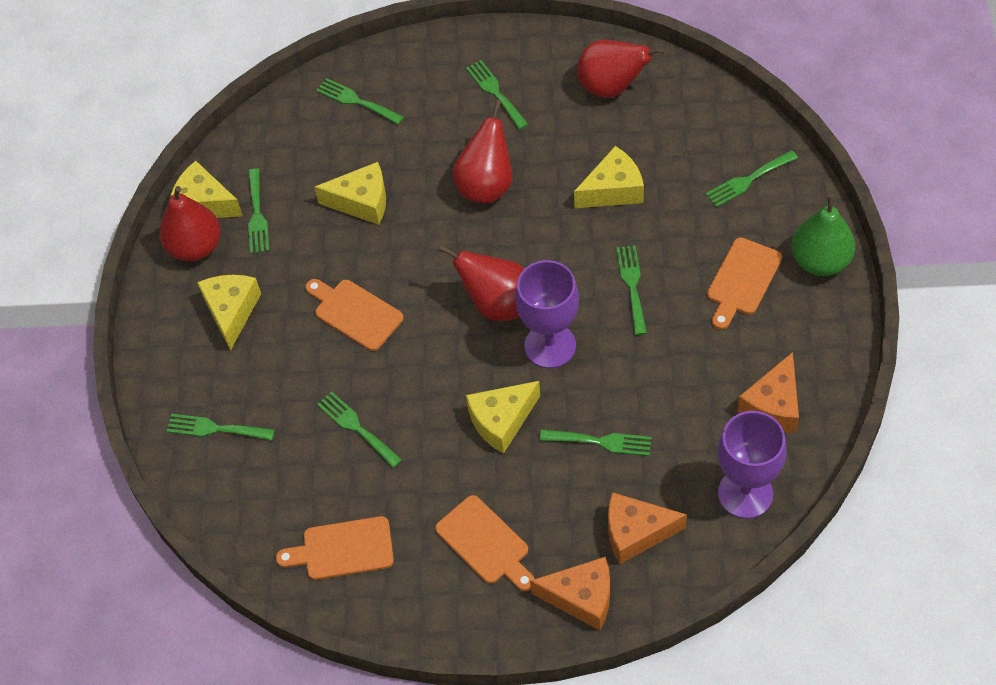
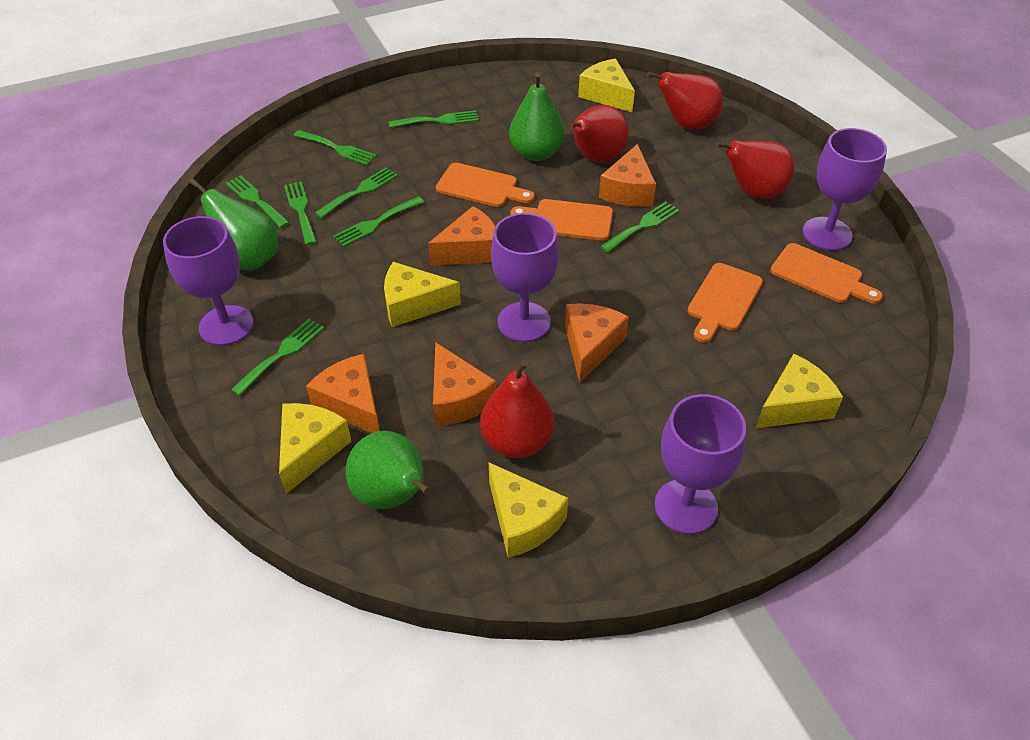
green pear: [791,195,855,276] = 1 -> [190,179,278,271] [346,431,431,509] [509,72,564,161] = 3
orange cheese: [530,557,610,631] [608,492,687,565] [737,352,799,433] = 3 -> [306,354,380,433] [428,206,496,266] [433,342,496,426] [565,303,629,383] [599,144,656,207] = 5
purple goblet: [515,260,579,368] [717,411,787,519] = 2 -> [163,216,254,346] [491,213,559,342] [654,394,746,534] [802,128,887,251] = 4

